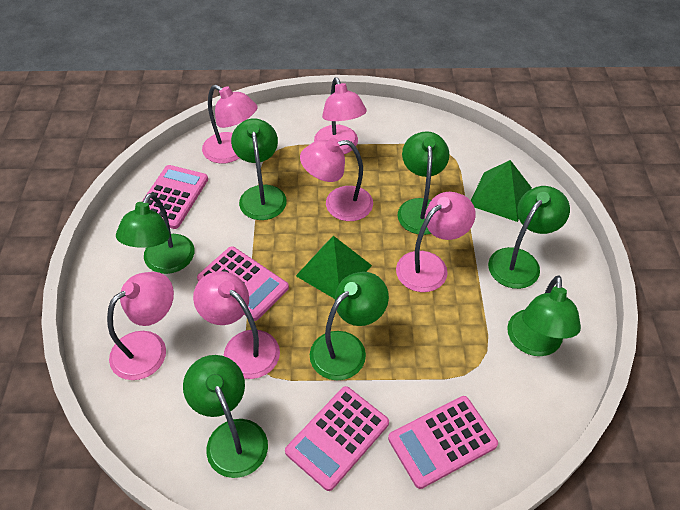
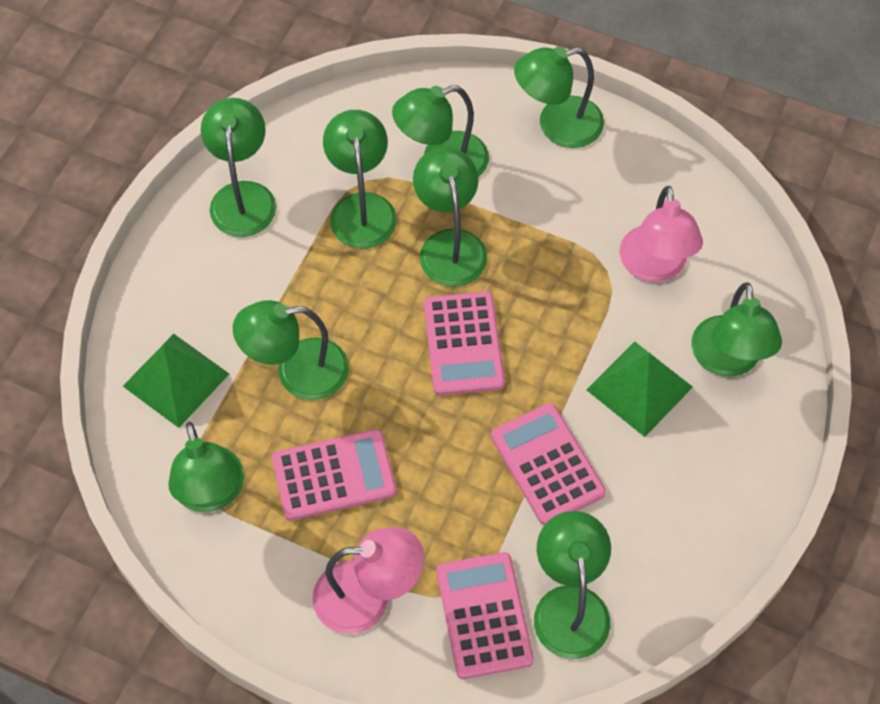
green lamp: [116,193,195,274] [183,355,268,478] [231,118,287,220] [310,272,389,380] [397,131,449,235] [488,186,570,289] [507,275,581,356] = 7 -> [168,422,244,512] [201,98,276,237] [233,300,349,400] [323,110,397,249] [392,85,489,177] [413,147,488,287] [514,46,604,148] [534,511,611,659] [691,282,782,377] = 9
pink lamp: [107,272,174,380] [193,271,280,379] [202,85,258,164] [300,138,373,221] [314,77,367,154] [396,192,476,292] = 6 -> [312,527,424,634] [620,186,703,282] = 2

